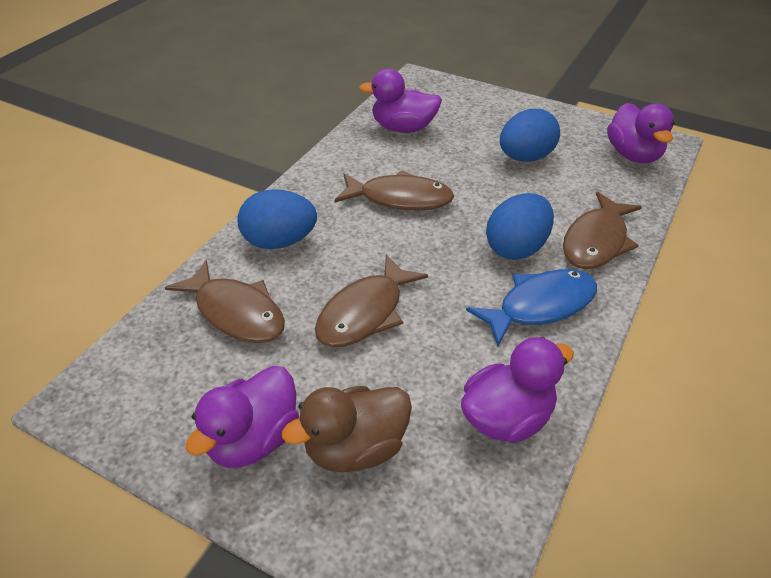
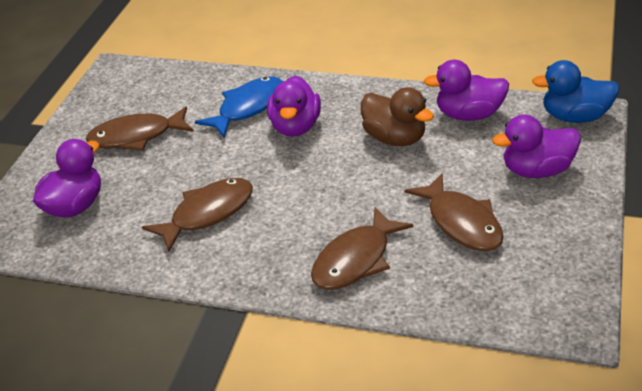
blue duck: none = 0 -> [532,60,619,123] = 1
blue egg: [237,189,317,249] [486,193,554,260] [500,109,560,162] = 3 -> none = 0

